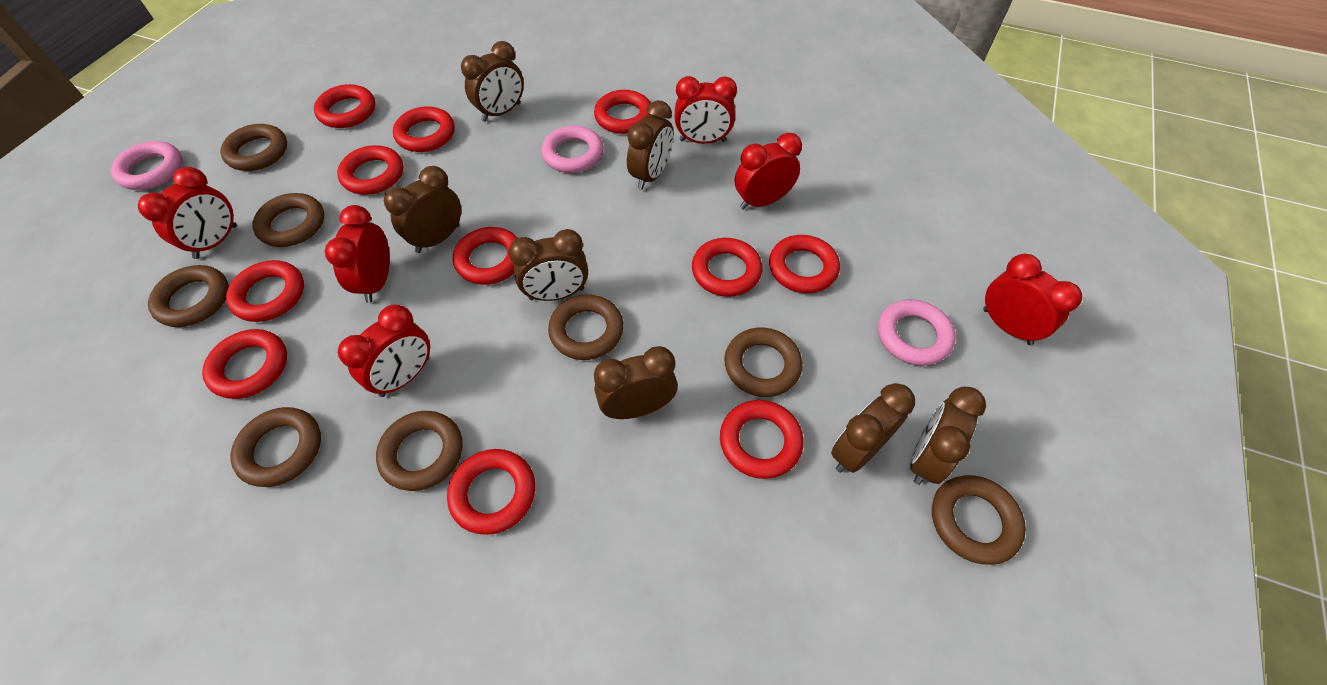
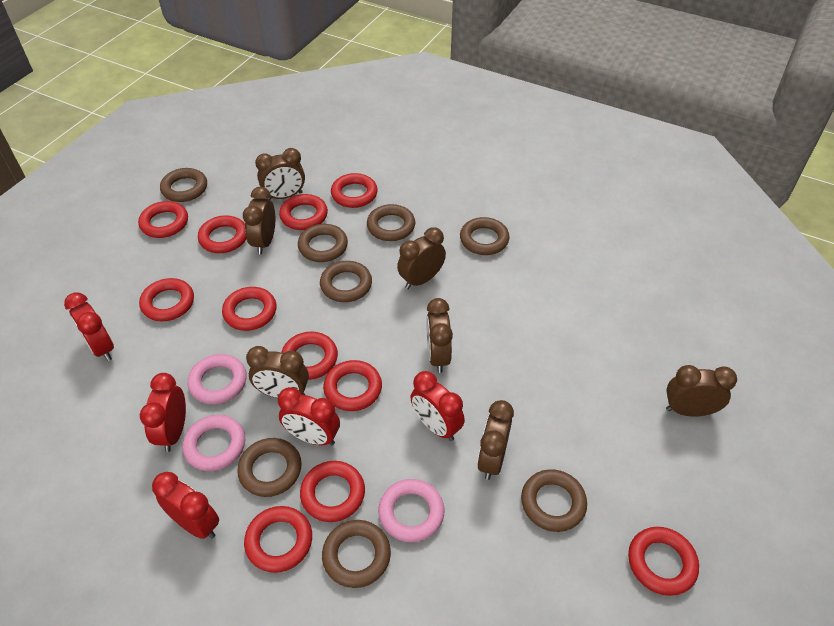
red clock: [138,167,237,259] [325,205,390,303] [338,305,430,397] [675,76,737,144] [735,133,802,210] [983,254,1082,345] = 6 -> [64,292,114,361] [140,373,186,452] [152,472,219,539] [278,387,340,445] [410,371,465,441] = 5

